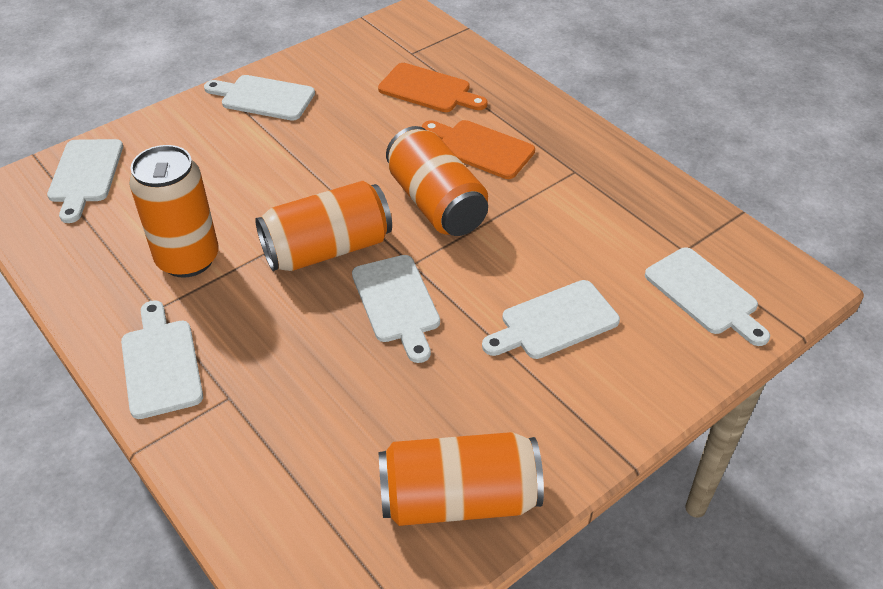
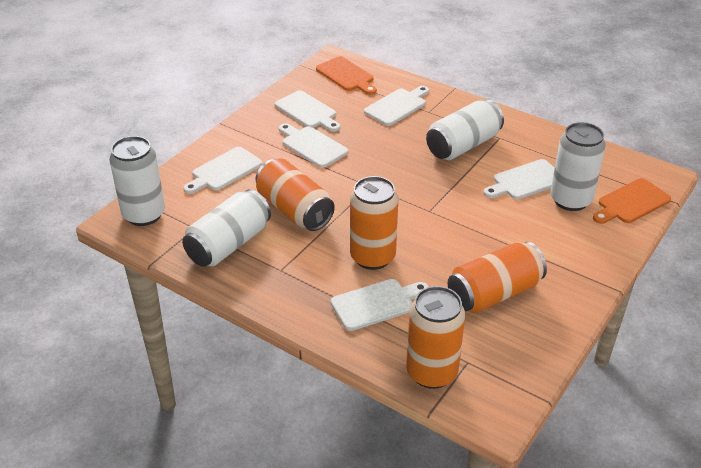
white can: none = 0 -> [109,136,165,226] [182,189,271,267] [426,100,504,160] [550,122,606,211] = 4

